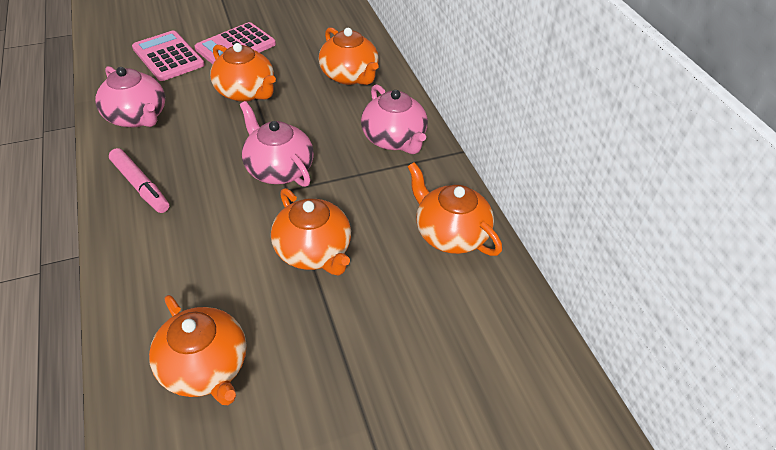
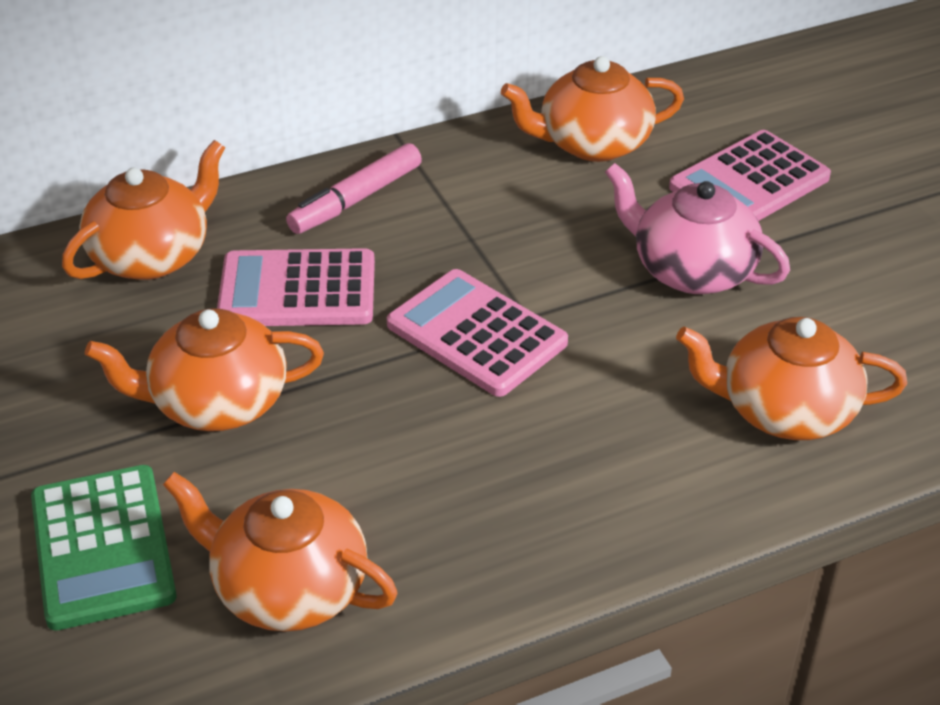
green calculator: none = 0 -> [31,465,177,631] = 1
pink calculator: [132,31,205,81] [195,22,276,64] = 2 -> [217,248,375,326] [387,269,568,397] [669,130,831,221] = 3
pink teapot: [95,66,165,127] [240,101,314,187] [361,84,428,154] = 3 -> [605,163,790,294] = 1

